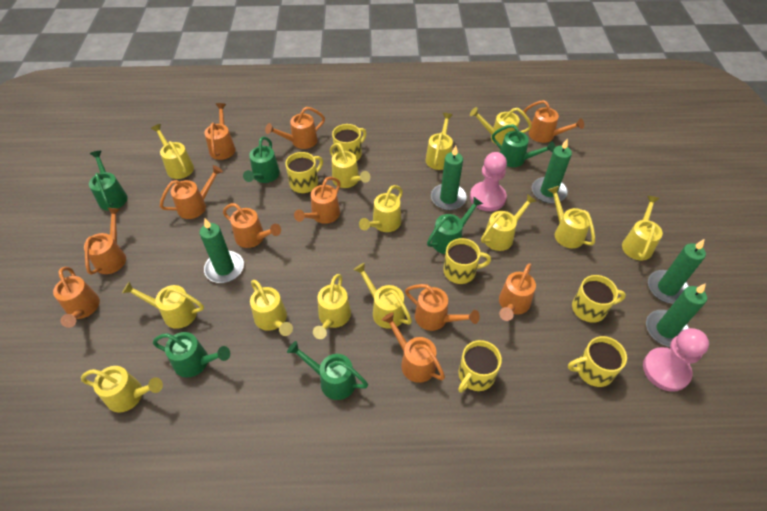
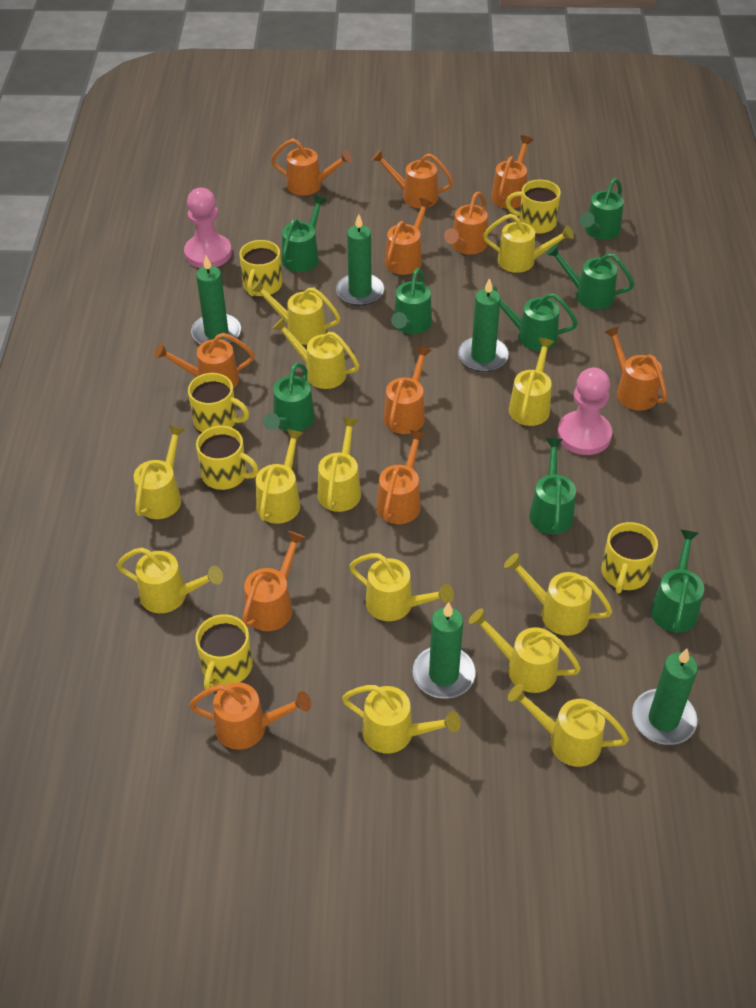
green watering can: [89,151,127,211] [153,332,230,377] [243,136,280,183] [287,341,368,400] [427,197,483,254] [492,124,555,167] = 6 -> [263,362,315,431] [282,195,327,272] [391,268,432,334] [492,286,578,351] [529,438,576,535] [546,244,634,310] [580,178,624,240] [651,529,704,633] = 8

